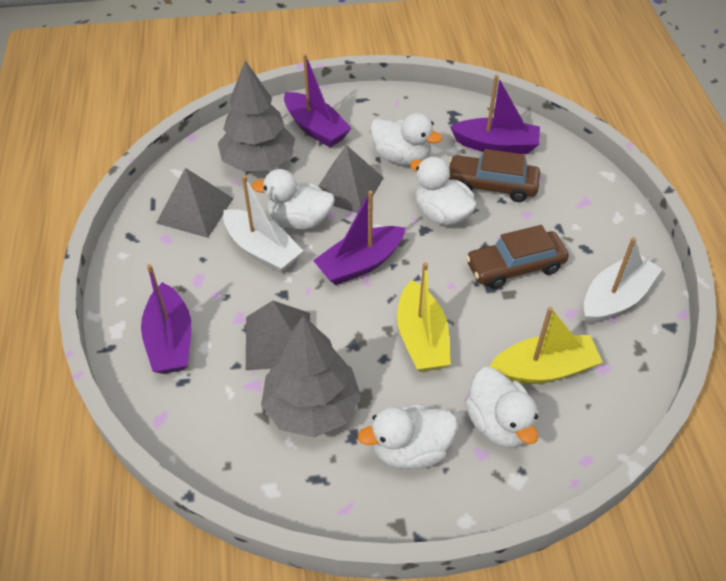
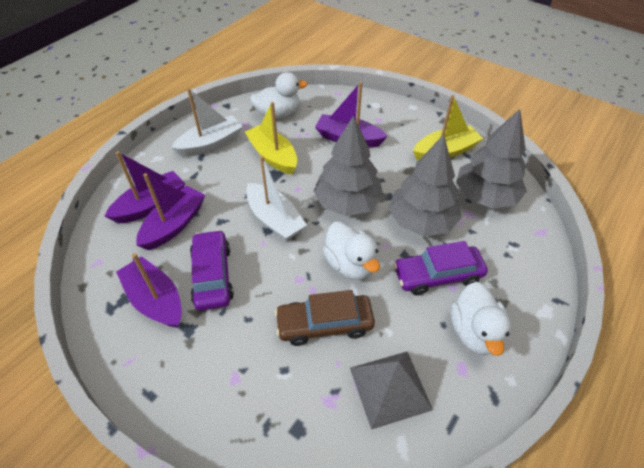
brown car: [449,149,540,202] [466,225,569,289] = 2 -> [275,290,375,346] = 1
grey pyramid: [156,168,234,238] [246,301,310,370] [319,145,383,213] = 3 -> [350,352,433,430] = 1
grey tree: [218,60,295,172] [261,315,361,438] = 2 -> [314,116,383,216] [389,135,462,236] [456,109,527,209] = 3
purple car: none = 0 -> [190,230,234,311] [393,241,488,296] = 2
white duck: [252,169,335,230] [358,404,457,469] [370,113,442,165] [410,157,477,226] [465,367,538,448] = 5 -> [250,72,308,119] [323,221,380,280] [451,282,511,356] = 3

